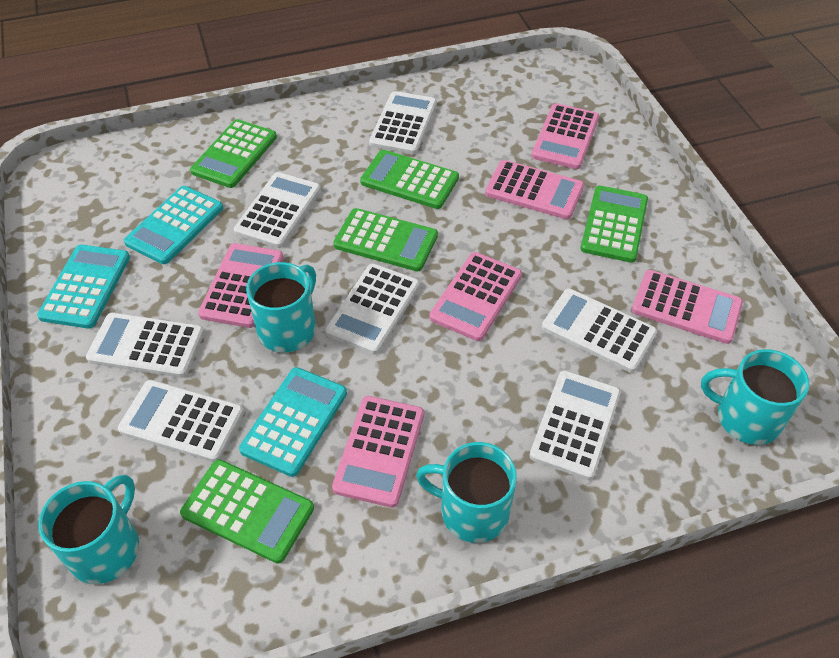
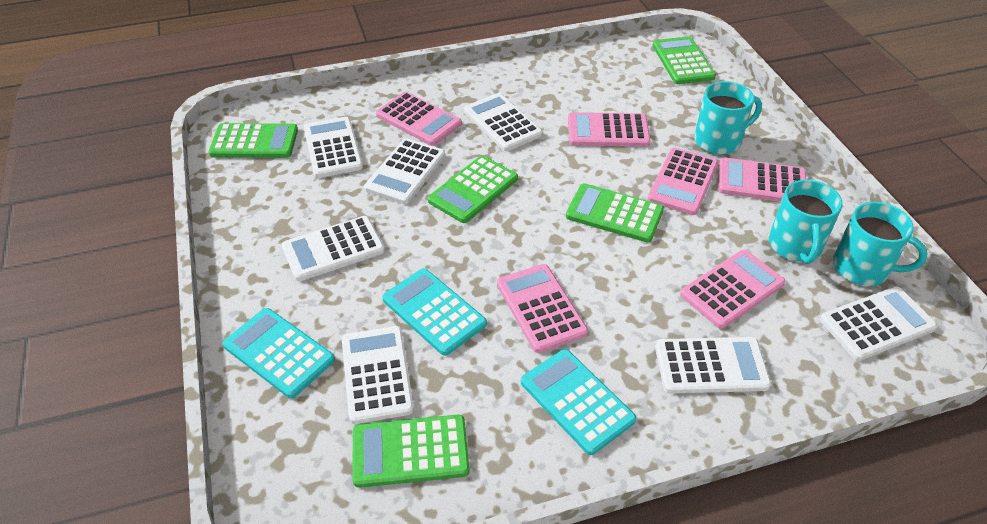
turquoise mug: [38,475,139,584] [246,262,316,352] [416,442,517,543] [701,349,809,445] = 4 -> [694,81,762,154] [769,180,843,264] [833,202,928,286] = 3

